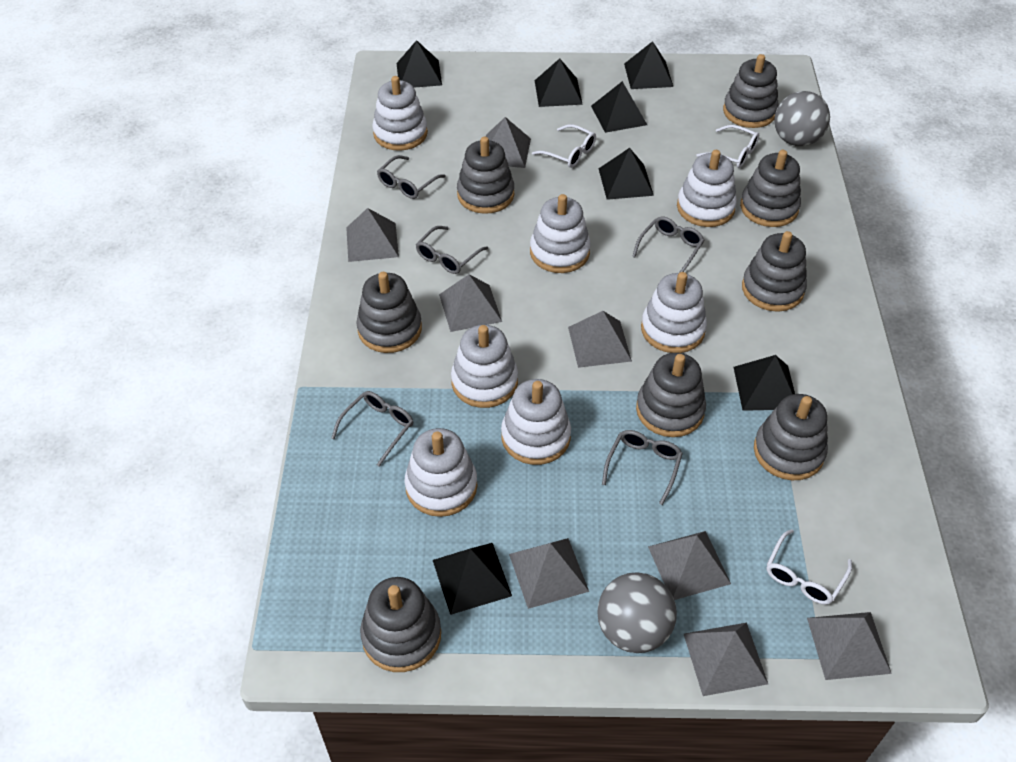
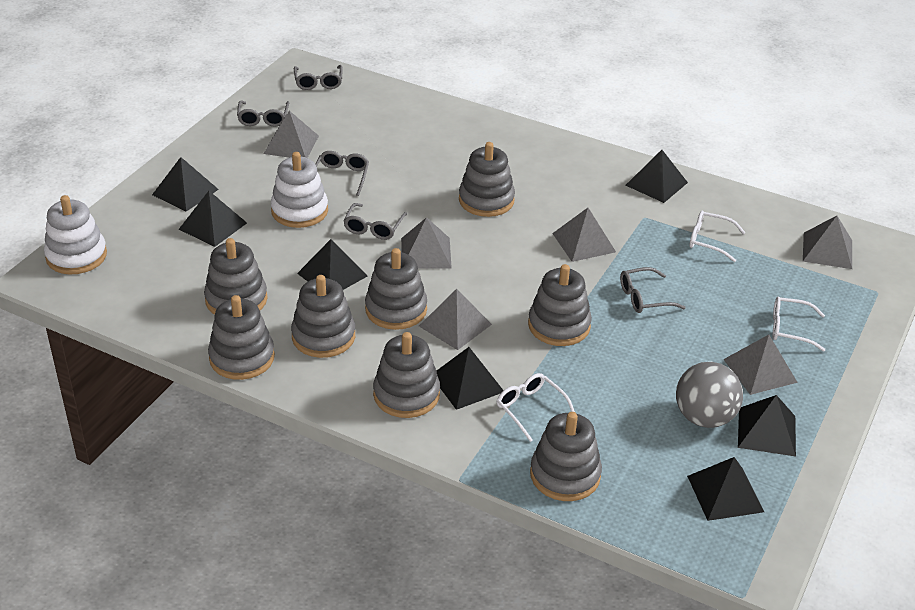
grey ball: [597,572,677,653] [774,91,830,146] = 2 -> [676,362,743,428] = 1
grey pyramid: [346,208,399,262] [439,274,502,332] [486,117,531,168] [509,538,589,609] [568,311,632,368] [648,531,731,600] [684,623,768,696] [807,612,892,680] = 8 -> [264,111,319,158] [401,217,452,269] [419,289,492,350] [552,208,616,262] [723,335,798,395] [803,216,852,269] = 6
white stacking toy: [372,76,428,151] [405,428,478,517] [451,325,518,408] [501,379,571,465] [530,194,591,273] [641,272,707,353] [677,150,737,227] = 7 -> [44,195,107,275] [271,152,328,228] = 2

